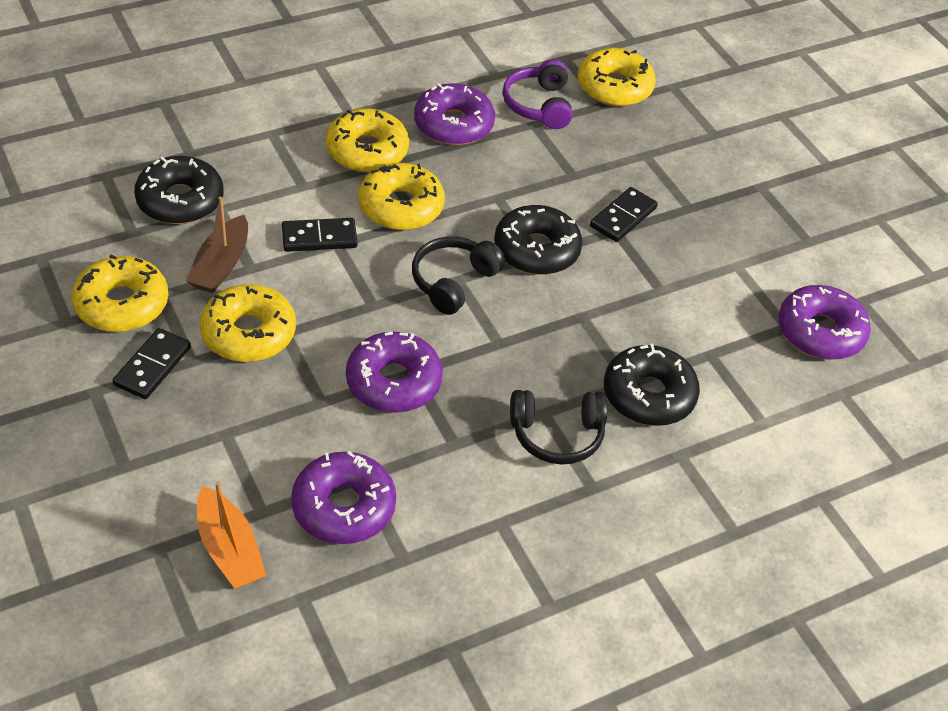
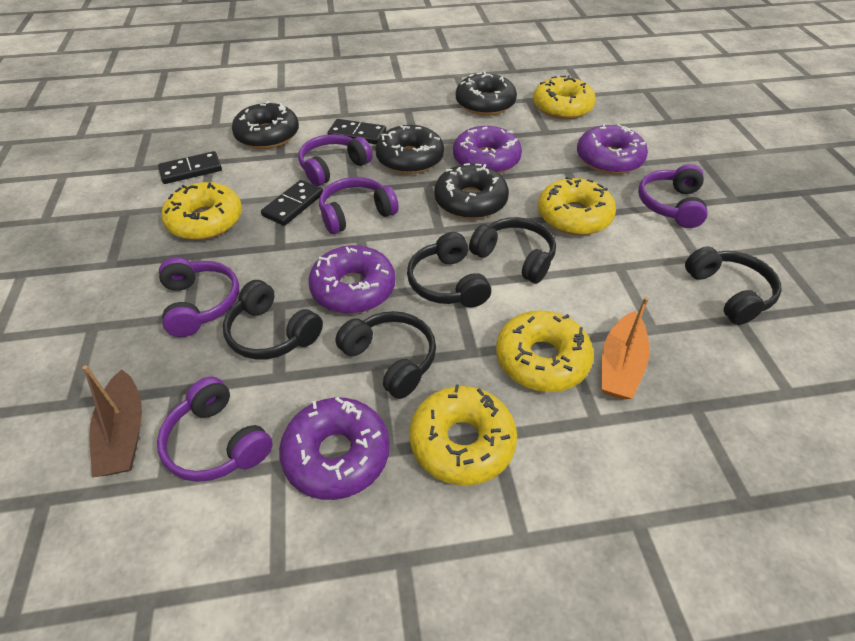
black donut: [134,156,224,224] [494,205,582,275] [604,344,700,426] = 3 -> [232,101,299,149] [375,125,444,174] [434,163,509,219] [456,71,517,115] = 4
black headphones: [412,236,505,315] [510,390,607,465] = 2 -> [223,280,323,360] [335,311,436,399] [407,232,491,308] [469,217,556,283] [685,246,782,325] = 5
purple headphones: [503,59,572,129] = 1 -> [157,377,273,482] [159,257,239,337] [298,134,373,186] [319,177,399,234] [638,164,708,228] = 5

